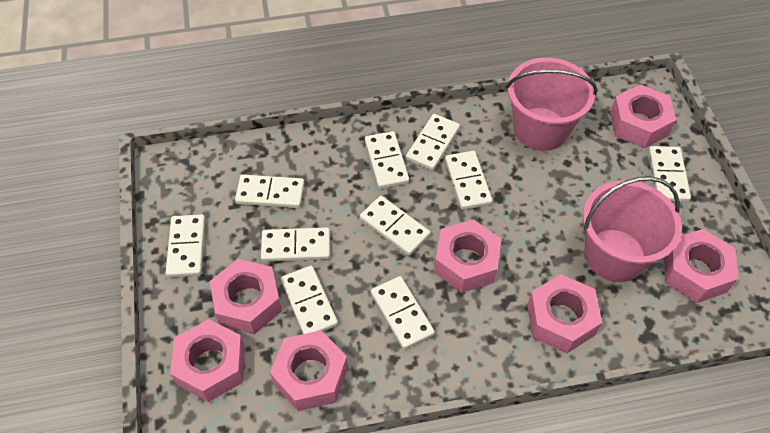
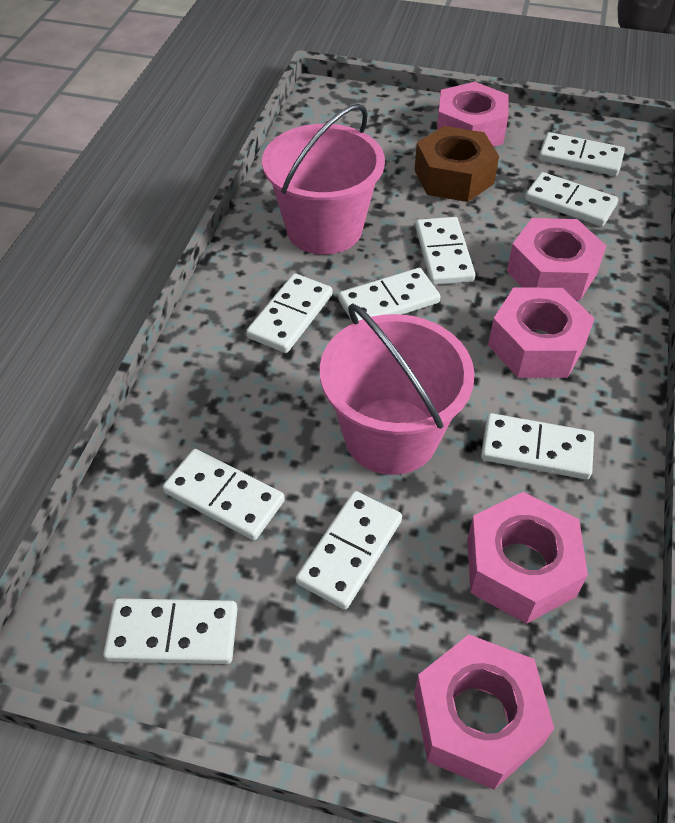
brown nut: none = 0 -> [414,126,499,202] = 1
pink nut: [170,319,245,402] [210,259,282,335] [270,330,348,411] [434,219,501,293] [527,274,602,353] [610,84,676,148] [664,229,738,303] = 7 -> [414,634,554,789] [437,82,508,147] [467,492,588,624] [488,288,595,378] [507,218,606,301] = 5
white domino: [166,214,205,277] [235,174,304,208] [261,227,330,262] [280,266,338,334] [360,196,430,256] [365,131,409,189] [371,276,435,350] [406,114,460,171] [445,151,493,210] [648,146,691,202] = 10 -> [103,598,238,664] [163,449,285,540] [246,273,333,353] [296,491,402,609] [338,268,440,323] [415,217,475,285] [481,413,594,479] [525,172,618,227] [539,132,625,176] = 9

